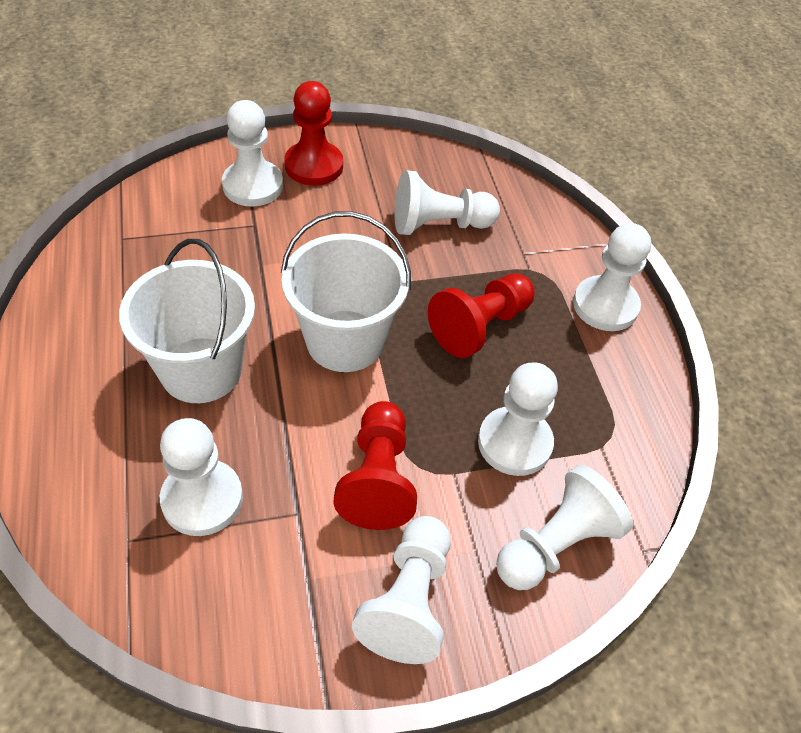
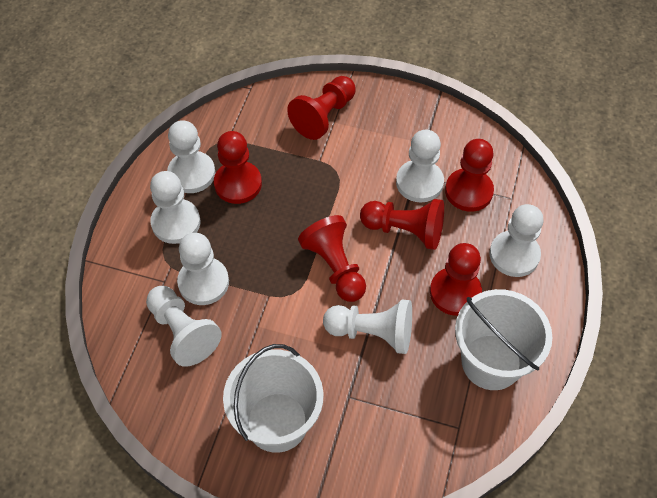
red pawn: [284,81,343,186] [334,401,417,530] [428,273,535,358] = 3 -> [214,131,262,204] [287,76,356,140] [298,215,366,302] [360,199,444,250] [430,243,482,316] [445,139,494,212] = 6

